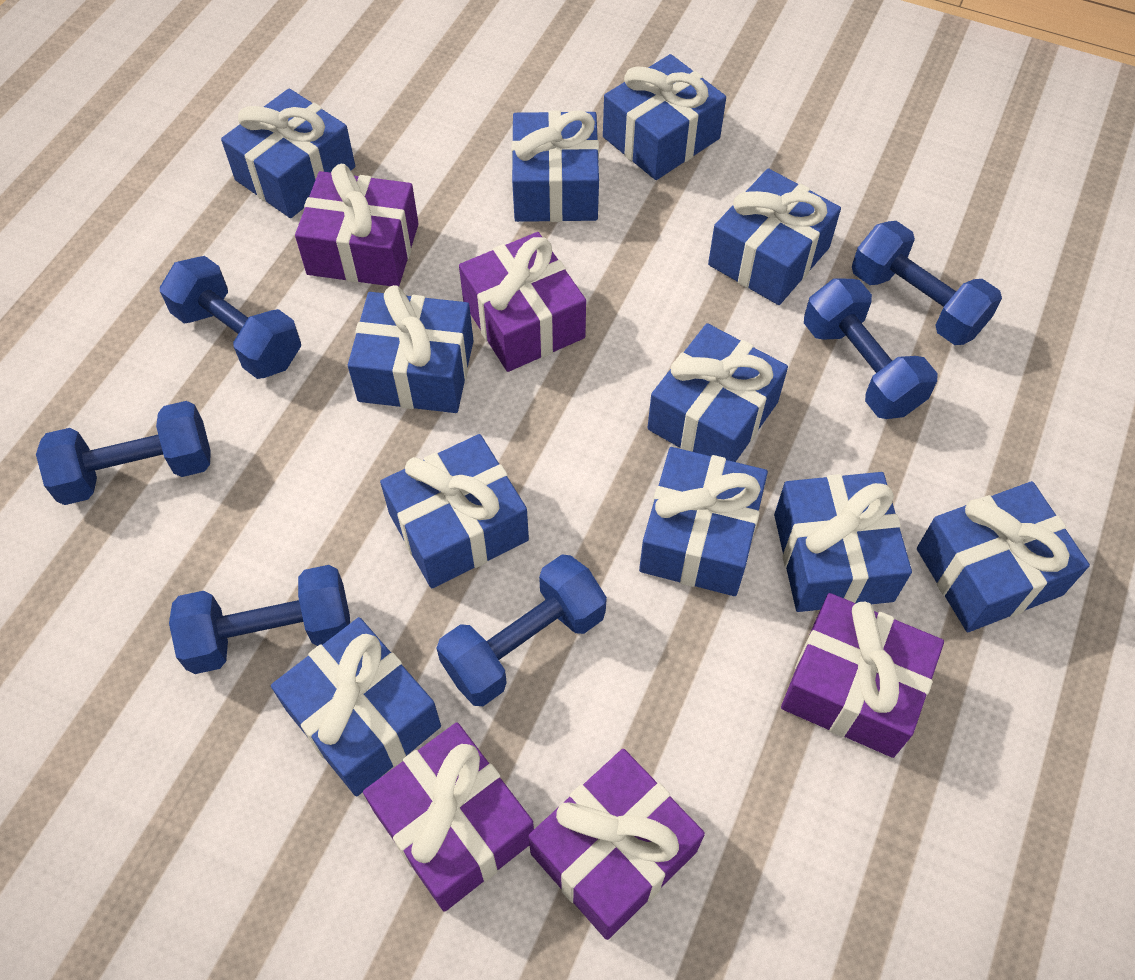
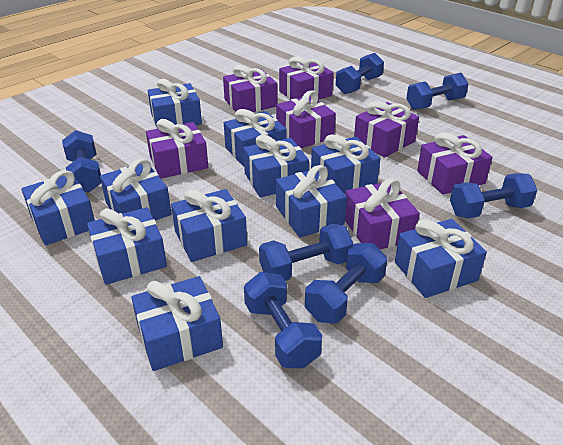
blue dumbbell: [36,401,211,505] [160,256,301,379] [169,565,350,674] [437,555,607,706] [804,278,938,419] [852,221,1002,345] = 6 -> [62,130,101,193] [244,272,322,368] [259,224,353,281] [305,243,387,324] [336,53,384,94] [406,73,469,110] [450,173,537,219] = 7
purple gift: [295,164,419,287] [363,722,534,912] [459,232,586,372] [528,749,705,940] [781,593,944,758] = 5 -> [146,119,208,179] [223,65,277,112] [276,90,336,148] [279,56,334,100] [345,178,420,249] [354,101,419,157] [417,132,493,195] = 7

